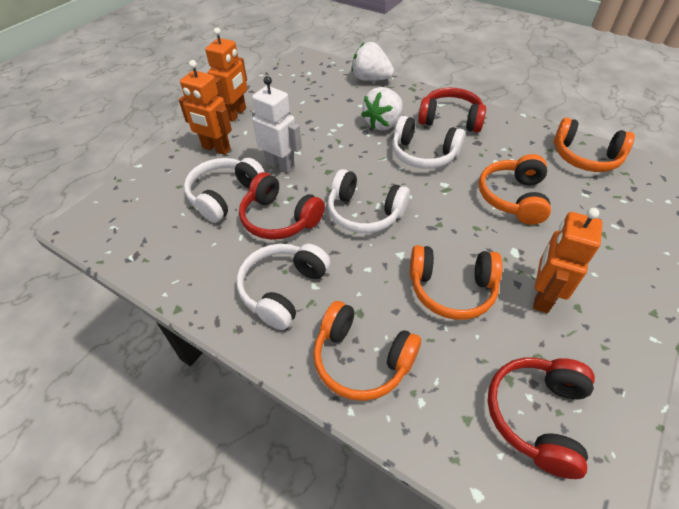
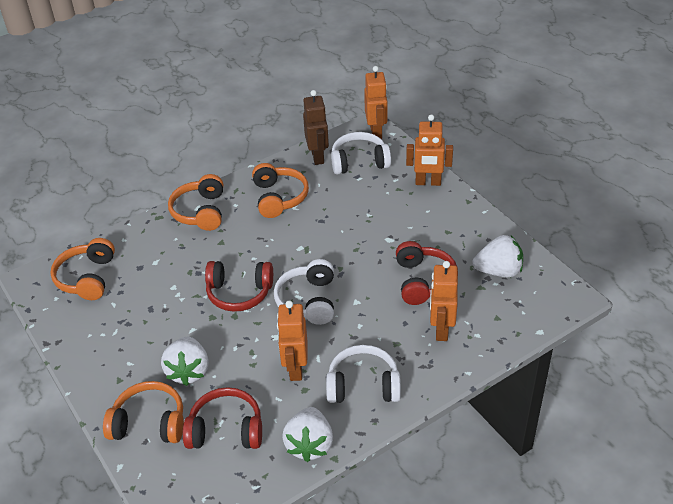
brown robot: none = 0 -> [303,90,329,165] = 1
orange robot: [179,60,232,155] [205,28,247,122] [533,208,603,313] = 3 -> [277,300,307,381] [364,66,388,139] [406,114,453,186] [430,261,458,341] = 4
white headphones: [184,158,265,223] [237,244,330,330] [328,169,410,233] [392,116,465,169] = 4 -> [274,259,334,325] [326,345,401,403] [331,132,391,174] = 3
white robot: [252,76,302,174] = 1 -> none = 0
white strawberry: [351,42,394,81] [361,87,403,131] = 2 -> [161,337,209,386] [282,407,333,462] [473,235,523,277] = 3

